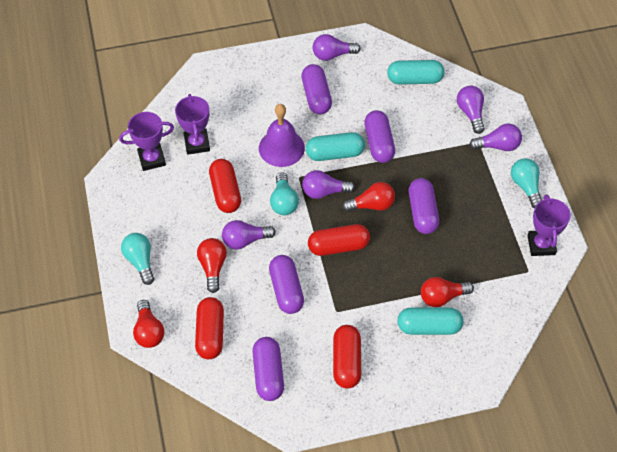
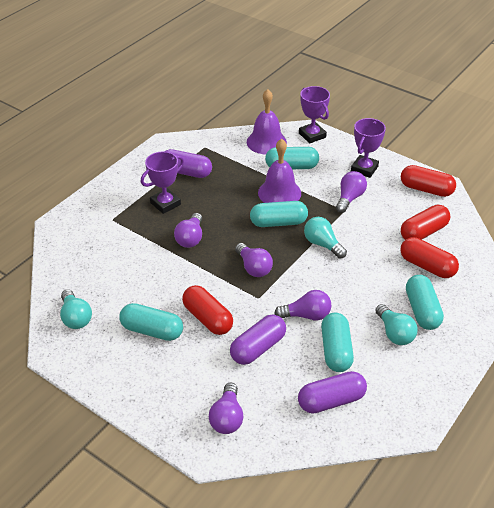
purple bell: [259,104,305,167] = 1 -> [247,89,287,154] [258,139,301,203] = 2
purple capsule: [253,337,284,401] [269,255,304,314] [301,64,332,114] [364,110,395,163] [409,178,439,234] = 5 -> [164,149,212,178] [230,314,286,365] [298,371,367,414] = 3
red light bulb: [133,300,164,348] [197,238,227,293] [342,182,395,212] [421,277,474,307] = 4 -> none = 0
turquoise capsule: [306,132,365,161] [387,60,445,85] [397,308,463,335] = 3 -> [119,303,183,341] [250,201,308,227] [265,147,319,169] [321,312,354,372] [406,275,444,330] = 5

